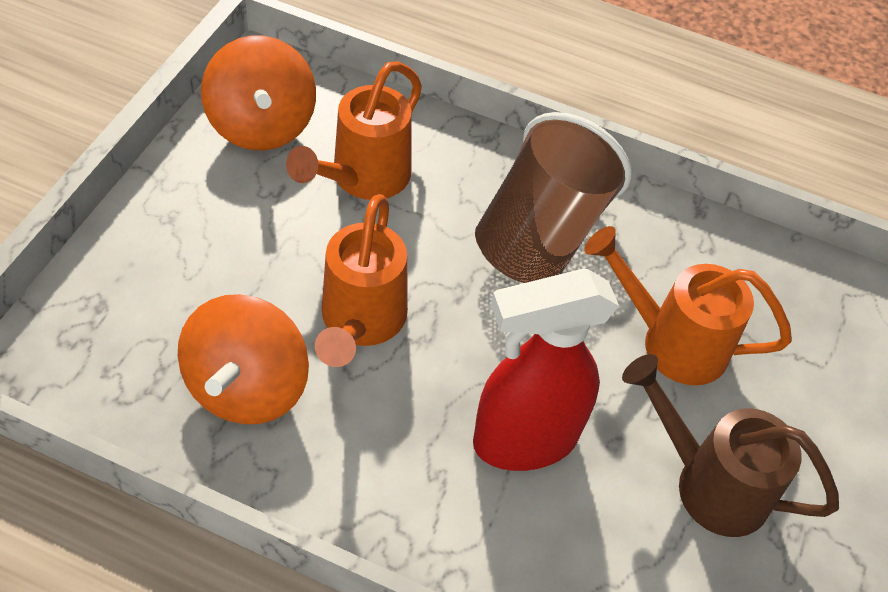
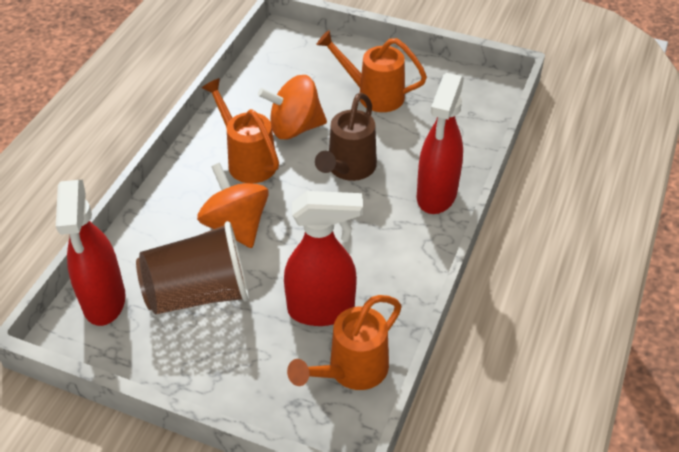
red spray bottle: [473,269,619,471] = 1 -> [56,180,125,326] [284,191,363,326] [417,73,464,214] = 3

